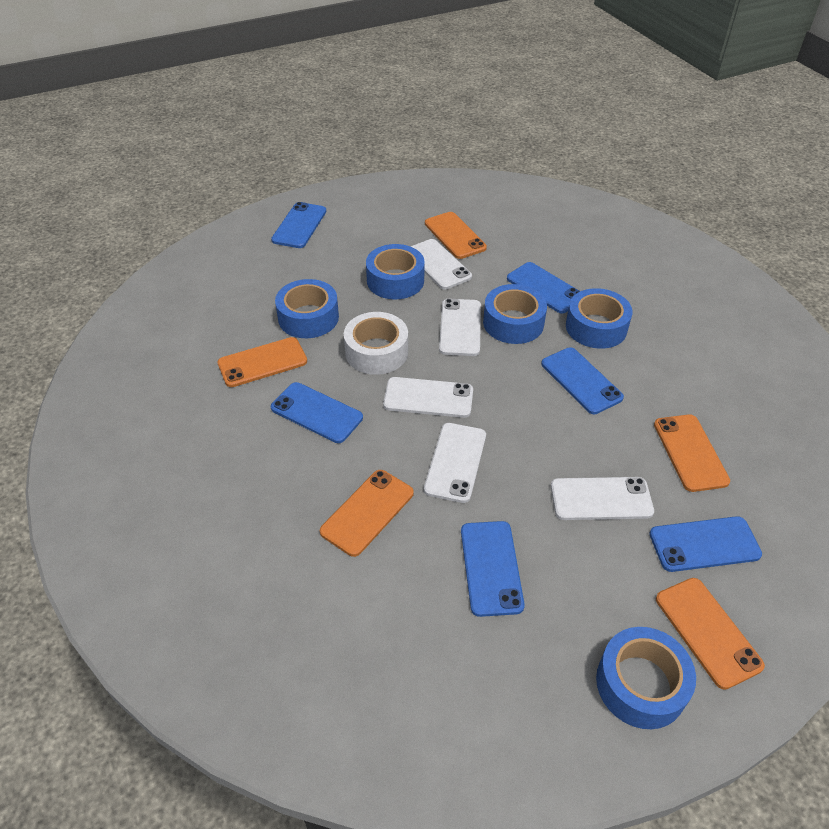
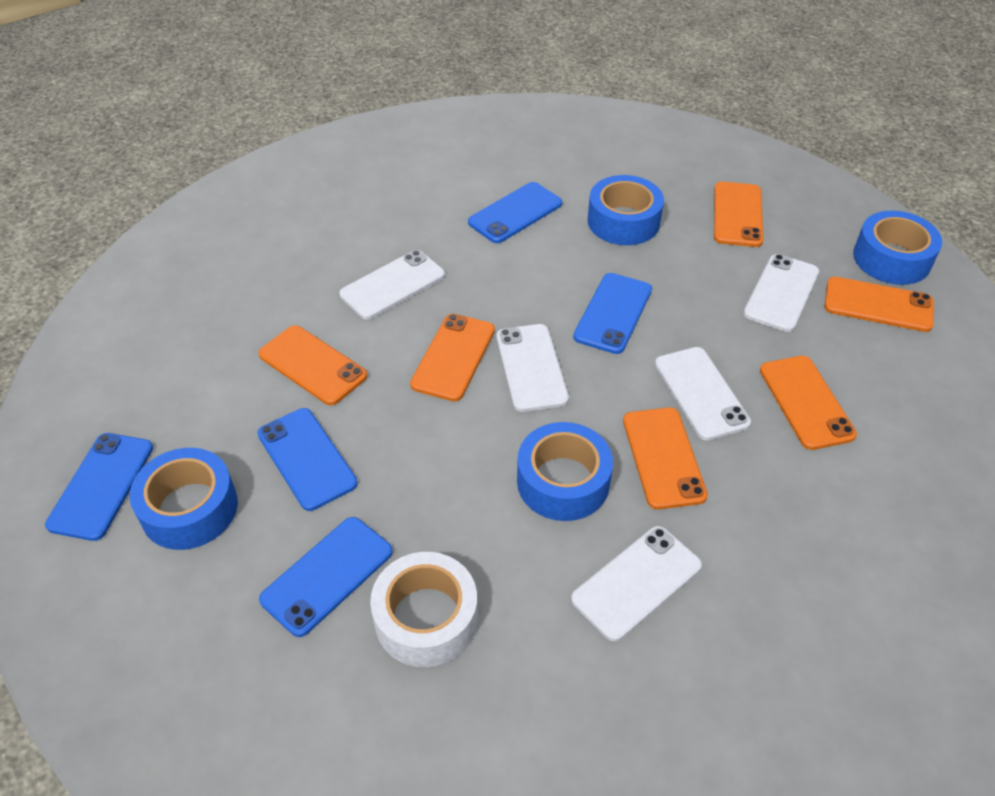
blue phone: [271,202,326,248] [271,382,363,443] [461,521,525,617] [507,262,580,313] [541,347,624,414] [649,516,762,572] = 6 -> [45,433,153,541] [258,408,358,511] [259,517,393,637] [468,182,562,243] [573,273,652,354] = 5
blue tape: [275,279,339,338] [366,244,425,299] [483,284,547,344] [566,288,633,349] [596,627,696,729] = 5 -> [129,448,238,550] [517,422,613,521] [588,175,664,245] [853,211,942,285] = 4
orange phone: [217,337,307,387] [320,470,414,557] [425,212,487,259] [654,414,730,492] [656,578,765,690] = 5 -> [258,325,367,405] [410,314,495,401] [623,407,708,509] [714,182,763,247] [760,356,857,450] [824,277,934,332] = 6

